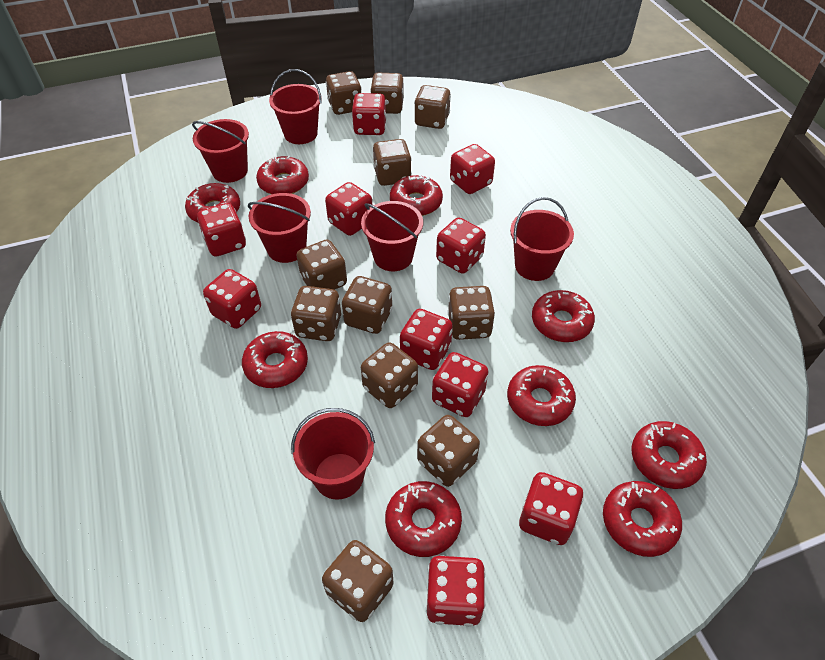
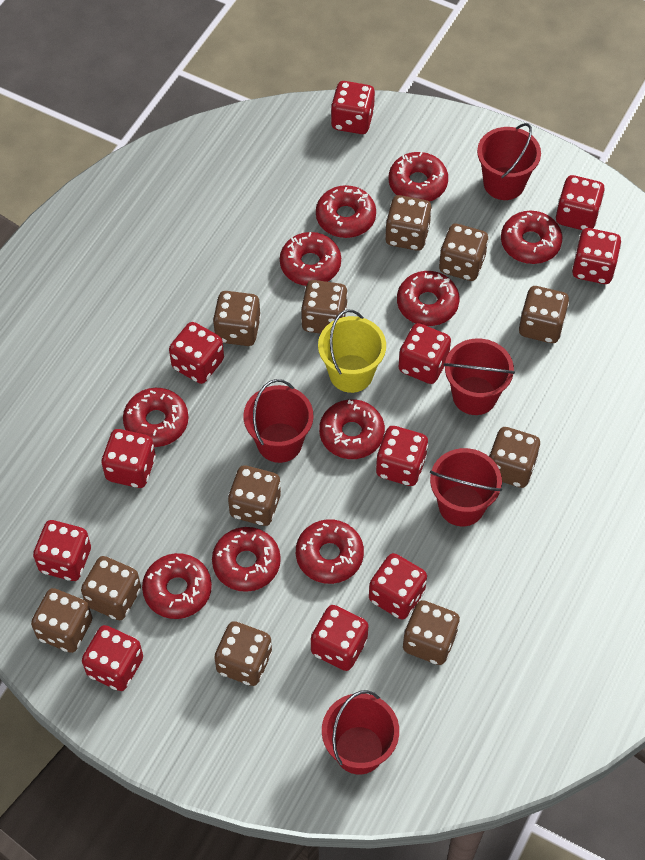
red bucket: [192,119,249,183] [248,193,311,263] [269,69,322,144] [291,408,375,500] [361,201,423,271] [510,197,574,281] = 6 -> [243,379,314,463] [322,690,399,775] [430,448,502,526] [444,338,515,415] [477,123,541,200] = 5
red dice: [197,203,246,257] [203,269,261,329] [325,182,372,236] [352,93,387,135] [400,309,453,370] [426,555,486,627] [432,352,488,417] [436,217,486,274] [450,144,495,194] [519,472,584,545] = 10 -> [33,520,91,581] [82,625,143,691] [101,429,156,488] [169,322,224,384] [311,605,369,671] [331,81,375,134] [369,553,427,619] [376,426,428,486] [398,323,451,384] [556,175,605,230] [572,228,622,284] = 11
red donut: [185,183,240,223] [242,331,308,388] [256,155,309,194] [385,481,462,557] [390,175,443,216] [507,365,576,426] [532,290,595,342] [603,481,682,557] [632,421,707,489] = 9 -> [123,388,189,447] [142,553,212,619] [212,527,281,592] [280,232,341,286] [296,519,364,584] [316,185,376,238] [319,399,385,459] [389,152,448,202] [397,271,460,326] [501,211,562,264] = 10
yellow bucket: none = 0 -> [318,310,386,393] = 1

